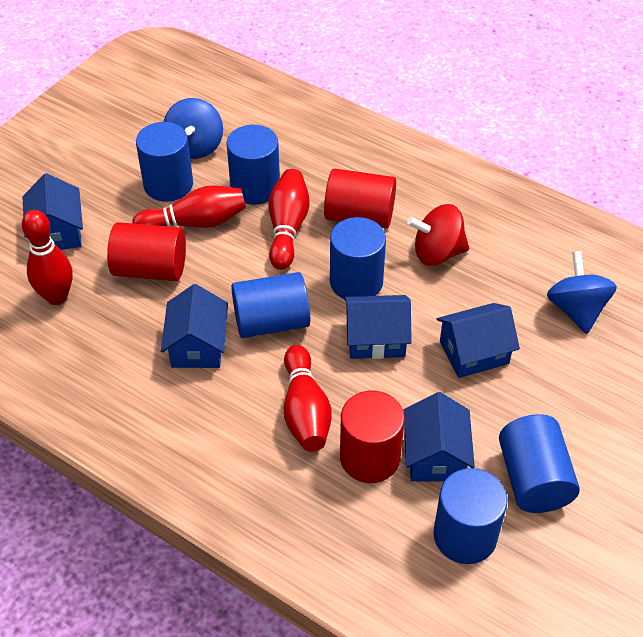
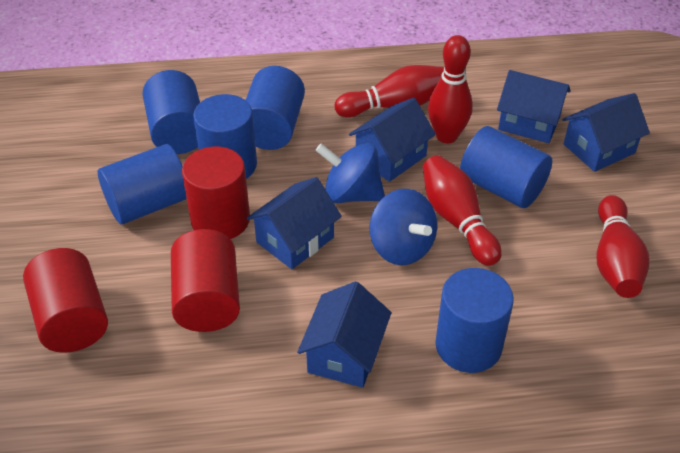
red spinning top: [407,204,469,266] = 1 -> none = 0

